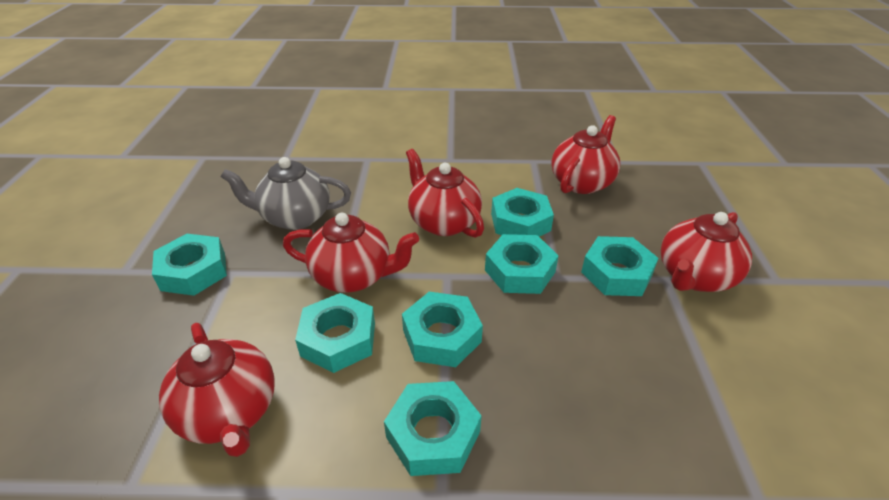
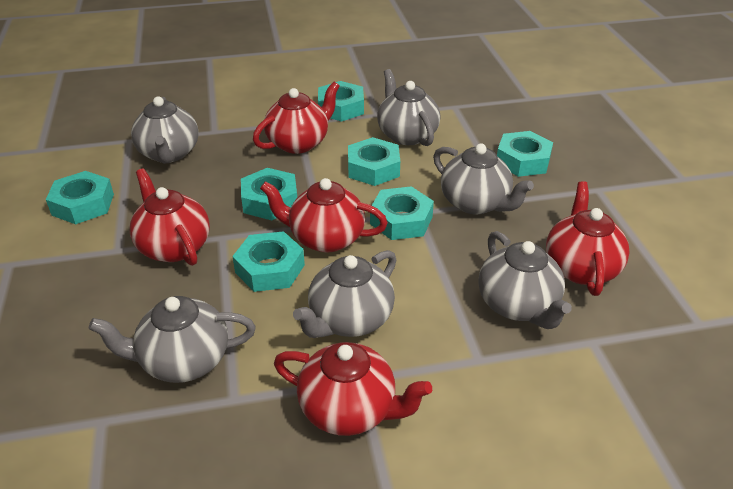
grey teapot: [221,157,351,230] = 1 -> [89,296,256,383] [131,96,199,164] [293,250,396,338] [377,69,440,146] [433,143,534,214] [478,231,572,329] = 6

